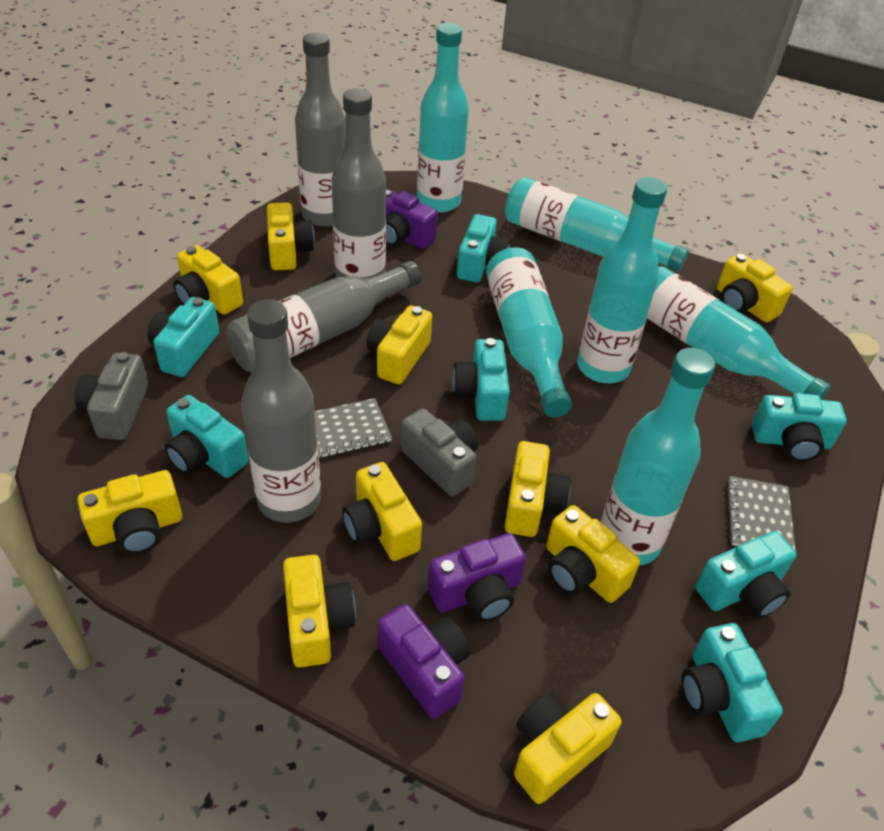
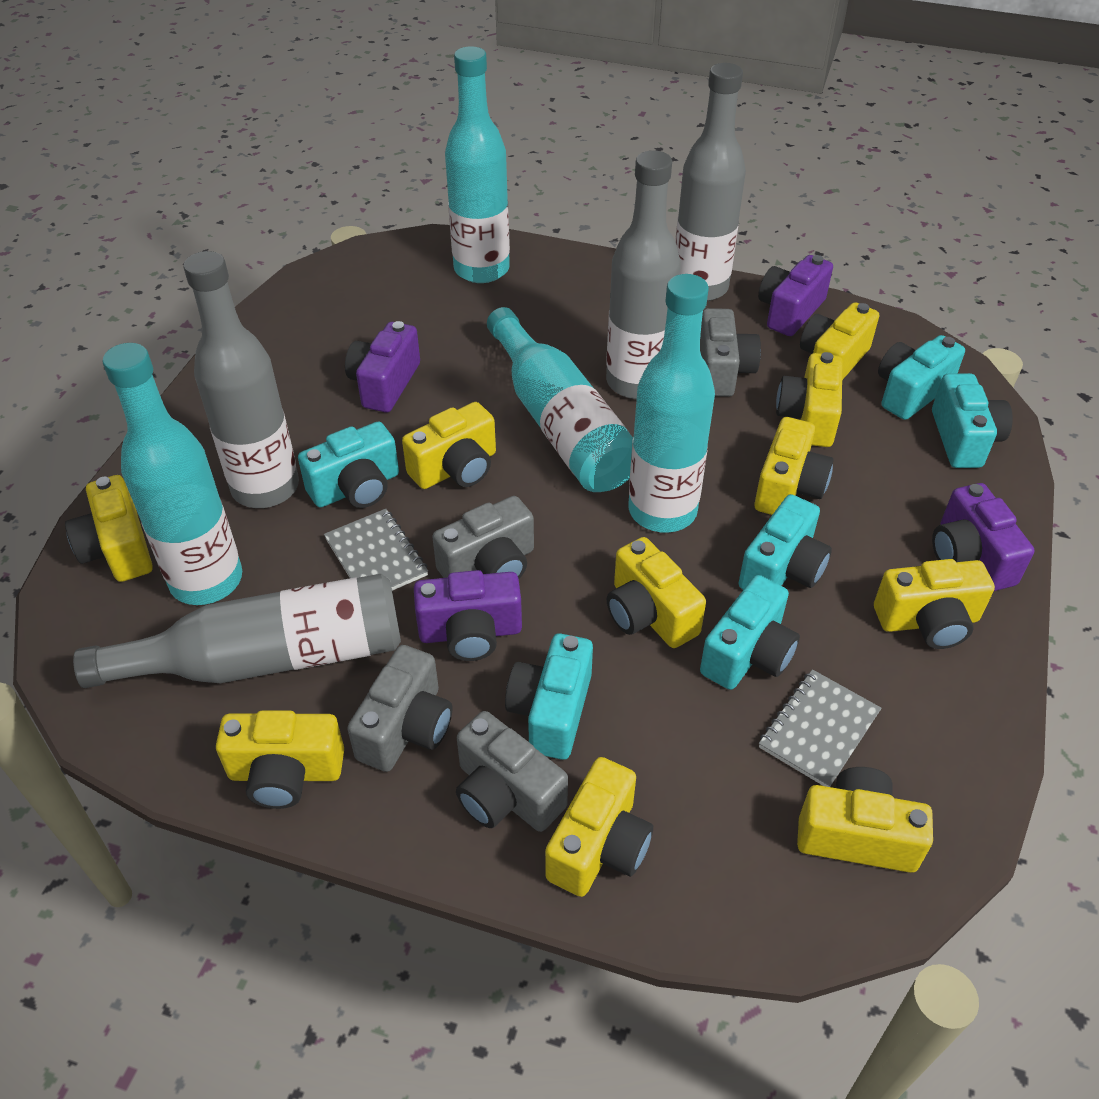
grey camera: [75,352,149,440] [401,408,478,496] = 2 -> [347,645,452,772] [432,496,534,579] [456,711,568,832] [700,308,761,397] = 4
purple camera: [378,604,470,719] [386,189,438,249] [428,533,526,621] = 3 -> [345,321,420,413] [414,570,522,661] [758,255,833,336] [932,483,1035,591] = 4
turquoise bottle: [417,23,469,213] [486,247,572,417] [505,177,689,271] [577,177,667,383] [601,348,715,565] [647,266,830,400] = 6 -> [102,343,242,605] [445,46,510,283] [487,307,633,492] [628,274,715,533] = 4
turquoise camera: [147,297,219,377] [165,395,248,478] [452,338,510,421] [457,214,510,283] [681,623,783,742] [695,531,797,618] [752,393,847,462] = 7 -> [298,422,399,508] [505,633,593,760] [700,575,800,690] [739,494,832,590] [878,335,965,420] [932,373,1013,468] = 6

